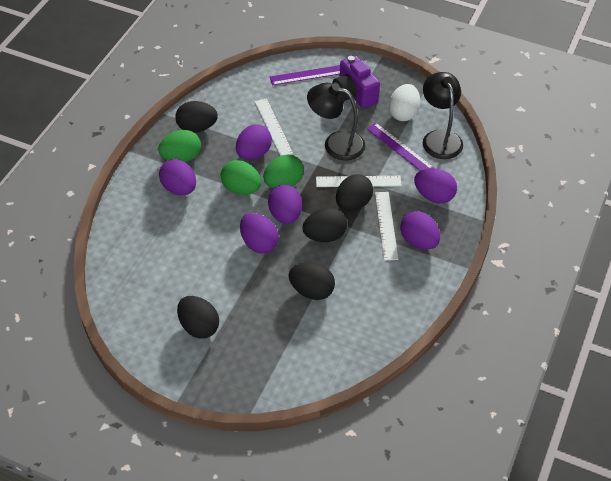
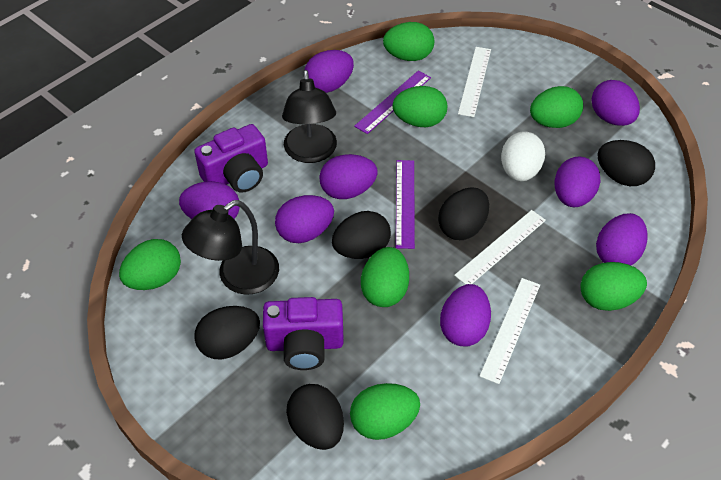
green egg: [158,130,201,162] [221,160,261,195] [263,155,304,188] = 3 -> [119,239,181,290] [350,383,420,440] [361,247,409,307] [383,22,434,61] [392,86,447,127] [530,86,583,128] [580,262,647,311] = 7
purple camera: [332,55,380,108] = 1 -> [194,124,268,193] [263,297,344,370] = 2
purple egg: [159,159,196,195] [236,124,272,160] [240,213,279,253] [268,185,302,224] [400,211,440,250] [414,168,457,204] = 6 -> [179,181,240,219] [275,195,334,243] [305,50,354,93] [319,154,378,199] [440,284,491,347] [555,156,601,207] [591,80,640,126] [596,213,648,265] = 8

